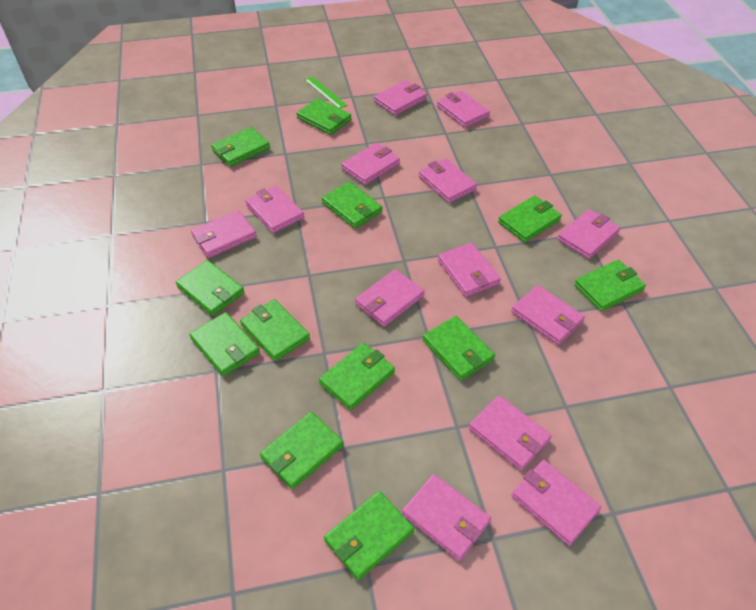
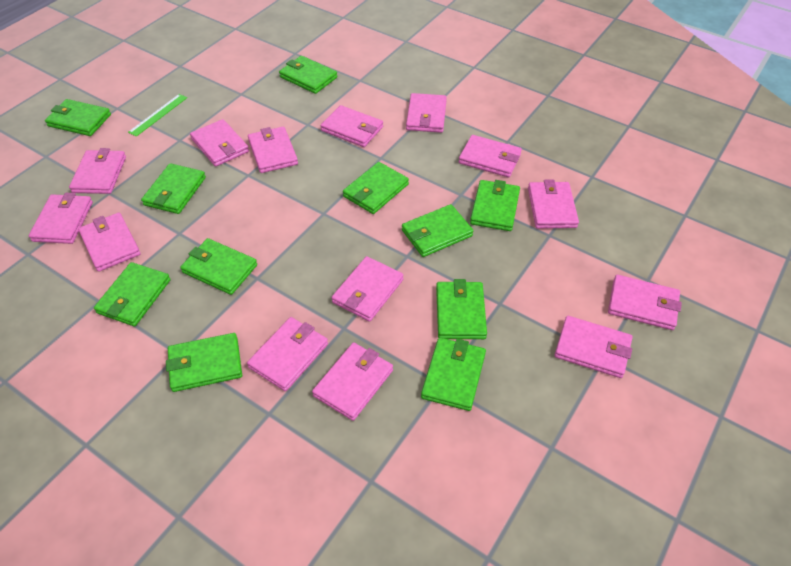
green wallet: [176,260,245,316] [189,312,260,376] [211,127,270,167] [240,299,310,362] [260,412,343,490] [296,98,351,135] [319,343,395,411] [322,182,383,229] [324,491,414,580] [422,316,495,381] [498,195,562,243] [574,260,646,312] = 12 -> [45,99,111,136] [94,262,170,326] [141,163,206,214] [166,333,242,392] [180,238,257,295] [279,56,337,94] [343,162,409,214] [402,204,473,257] [421,338,486,411] [436,279,487,339] [470,180,520,231] = 11
pink wallet: [191,210,257,258] [245,185,304,233] [341,143,400,185] [355,269,425,327] [374,80,427,116] [402,474,491,561] [418,158,477,203] [437,90,490,128] [438,243,501,297] [469,395,552,471] [511,285,585,345] [511,460,601,546] [557,209,620,259] = 13 -> [29,193,93,244] [69,148,126,194] [78,213,140,272] [190,119,249,167] [247,317,328,391] [248,127,298,173] [312,343,393,421] [321,105,383,147] [332,256,404,322] [406,93,447,133] [459,135,522,177] [528,179,579,229] [555,316,633,378] [608,275,682,330] = 14

